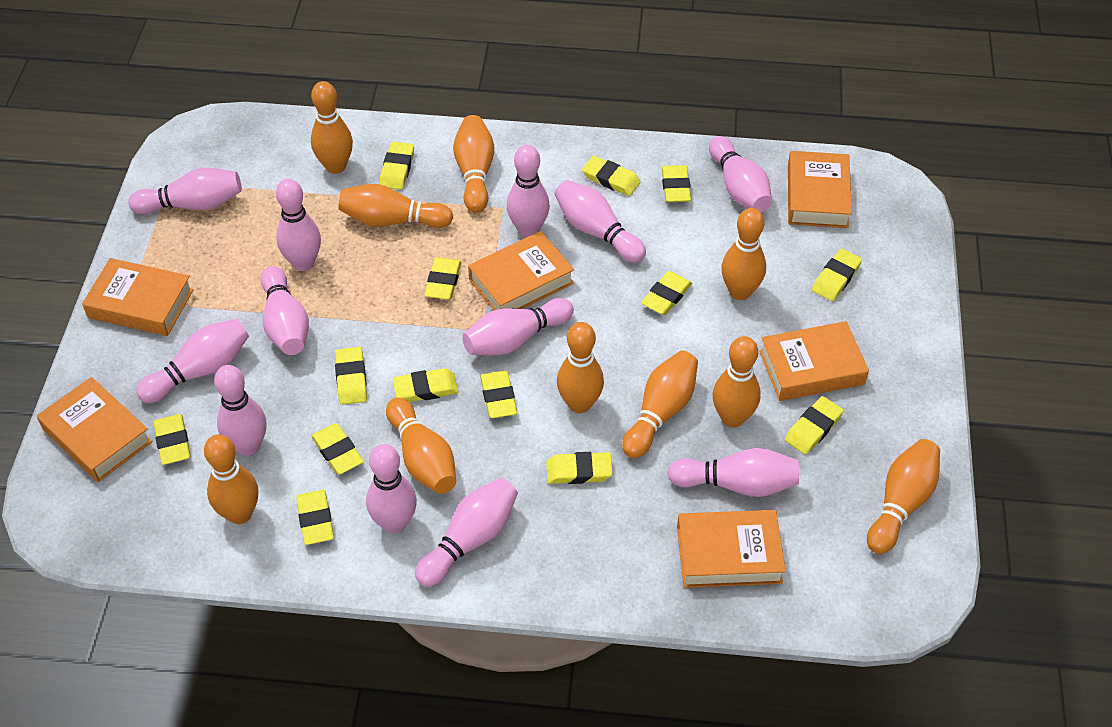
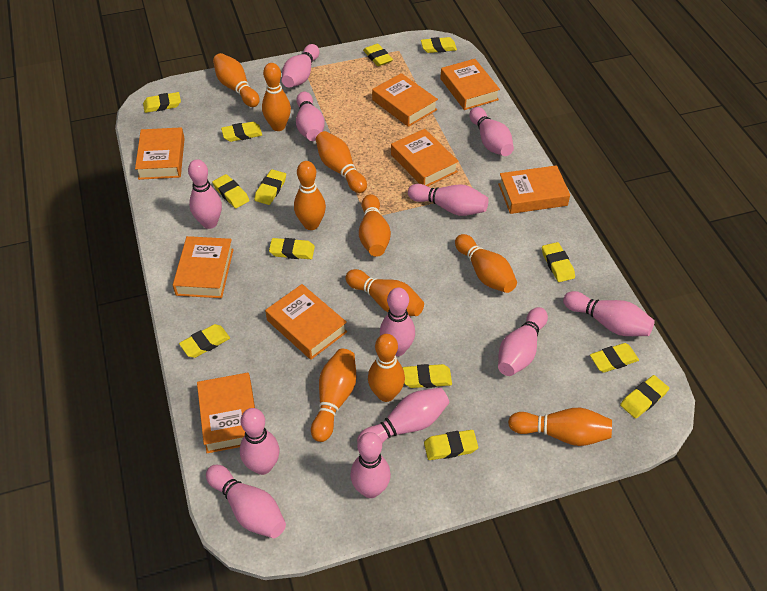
orange book: [37,377,152,482] [82,258,194,336] [468,231,574,310] [677,510,786,588] [759,321,869,401] [788,151,852,228] = 6 -> [135,127,185,180] [173,236,234,298] [197,373,255,453] [265,284,347,360] [372,73,438,127] [391,129,459,186] [440,59,500,110] [498,165,570,214] = 8
yellow eraser: [153,414,191,465] [296,490,334,545] [311,423,364,474] [335,347,367,405] [379,142,414,190] [393,368,458,402] [424,257,461,300] [480,370,517,418] [546,452,613,484] [582,156,641,196] [641,271,692,315] [662,165,691,202] [785,396,844,454] [812,249,862,301] = 14 -> [143,92,181,113] [179,324,230,358] [212,174,250,208] [221,122,262,142] [254,169,286,205] [269,238,315,259] [363,44,393,66] [403,364,452,388] [421,37,457,53] [424,430,478,460] [542,242,575,282] [590,343,639,373] [620,375,669,419] = 13

